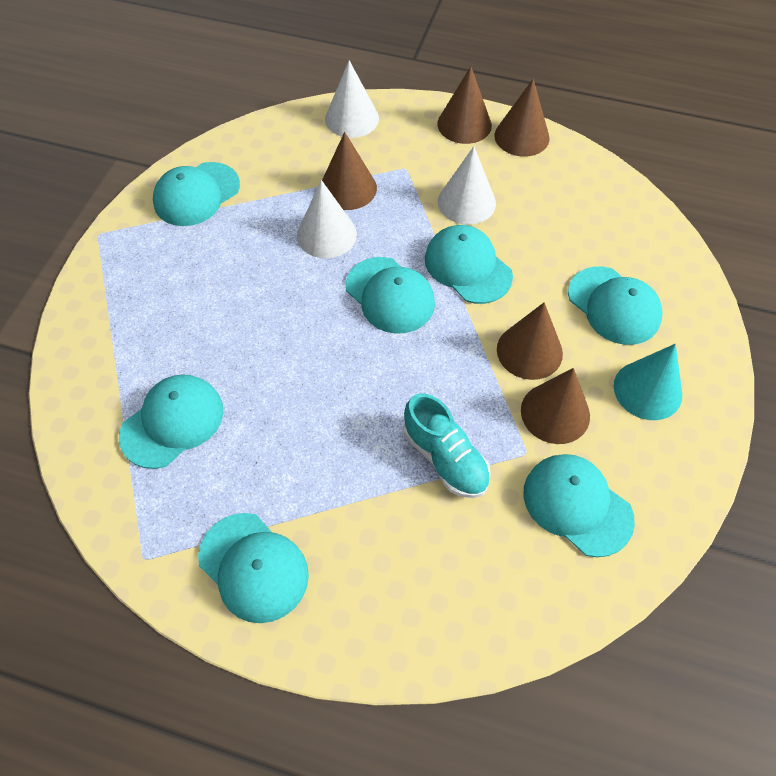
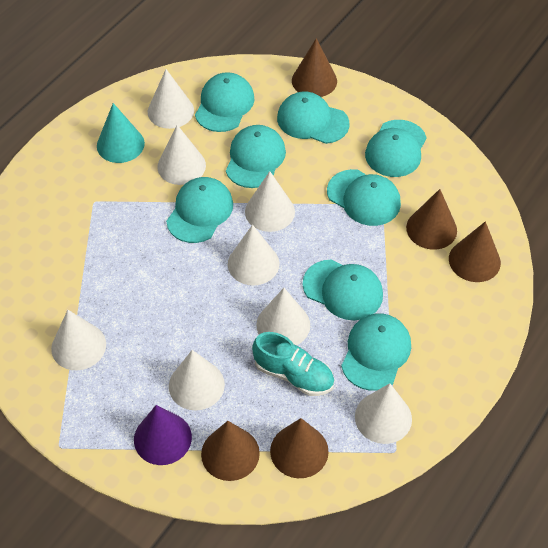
purple cone: none = 0 -> [134,405,192,465] = 1
turquoise cap: [119,374,224,469] [153,162,240,226] [198,513,309,623] [345,257,435,334] [425,225,513,304] [523,454,635,557] [568,267,663,345] = 7 -> [166,177,233,243] [195,72,254,132] [226,125,286,188] [277,91,349,144] [303,259,383,320] [327,169,401,226] [341,313,411,391] [365,120,427,177] = 8
white cone: [297,180,357,258] [325,60,379,138] [438,146,496,225] = 3 -> [51,310,106,370] [148,69,194,129] [158,125,206,185] [169,350,225,411] [228,225,280,286] [245,171,295,232] [256,288,310,345] [355,383,412,444] = 8

